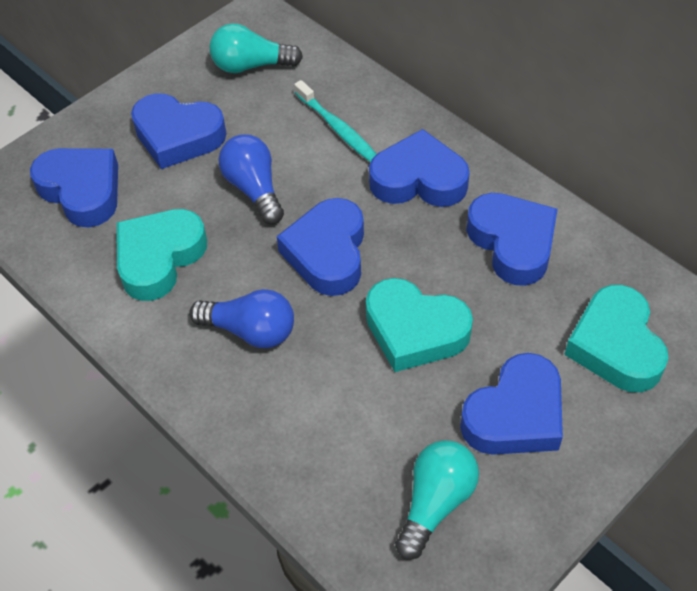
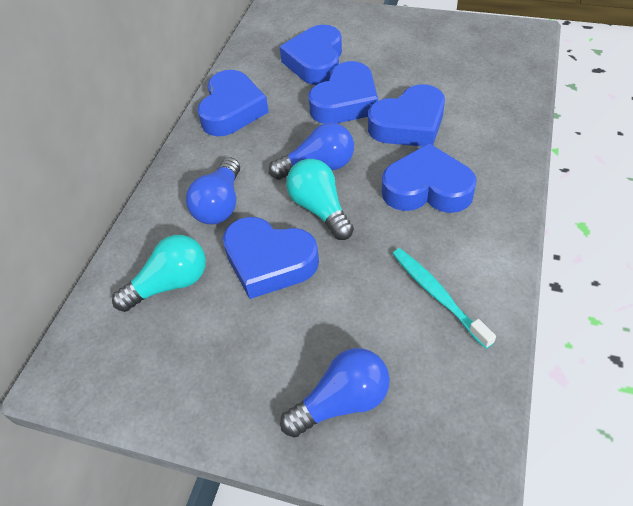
blue light bulb: [189,289,294,348] [219,135,284,224] = 2 -> [186,157,240,224] [269,123,354,180] [280,348,390,437] = 3
turquoise heart: [117,209,207,301] [366,278,473,372] [564,285,669,392] = 3 -> none = 0

